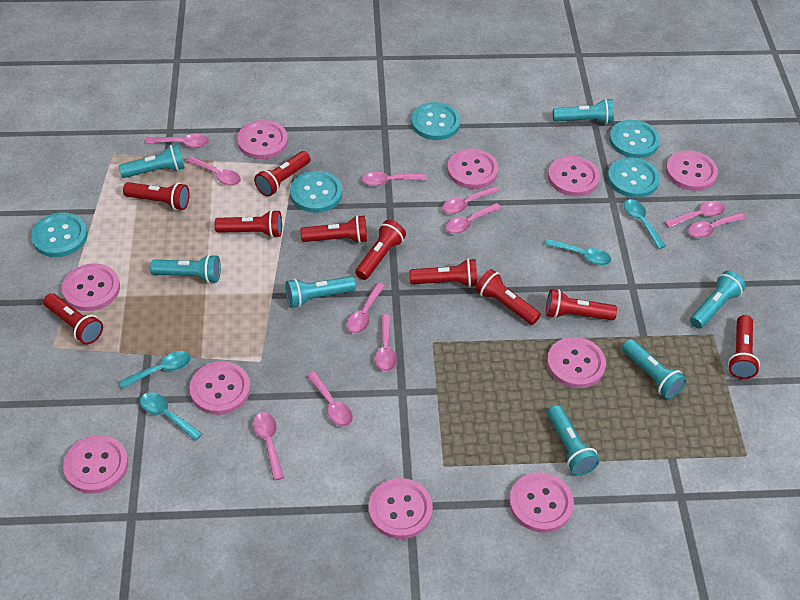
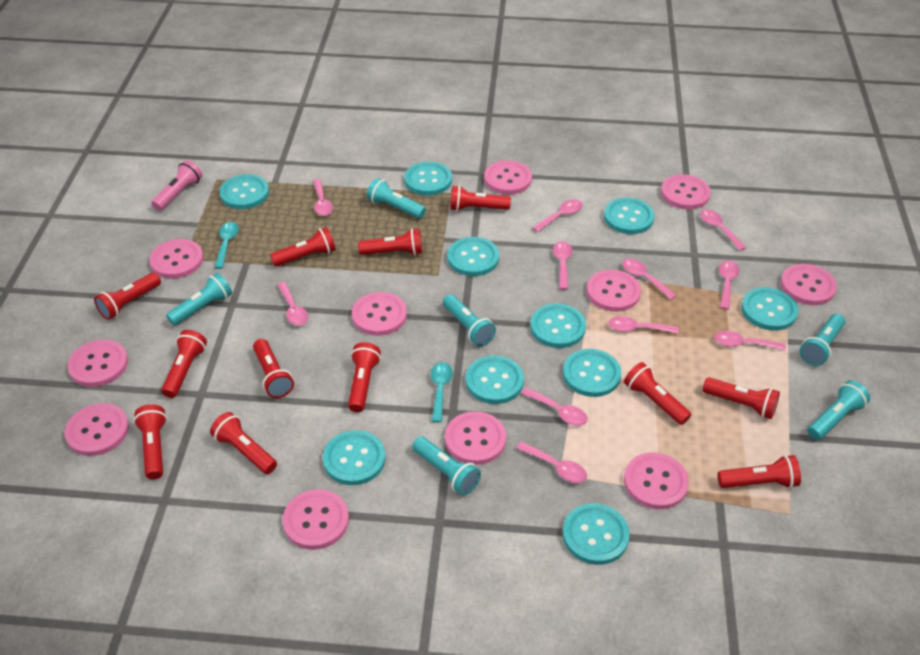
pink button: [62,263,120,311] [63,435,128,494] [190,361,250,415] [237,120,288,159] [368,478,433,539] [447,148,498,189] [509,472,574,533] [547,337,606,388] [548,156,600,196] [666,150,718,191] = 10 -> [65,403,129,456] [67,340,128,387] [149,239,203,279] [283,489,349,550] [352,292,407,336] [445,411,506,465] [484,160,532,195] [587,270,641,312] [624,452,689,509] [661,174,711,209] [781,264,837,305] = 11
pink flashlight: none = 0 -> [151,160,202,211] = 1
red flashlight: [43,293,103,345] [123,182,190,210] [215,210,282,238] [254,151,310,197] [301,215,367,243] [355,220,406,280] [410,259,477,288] [475,269,541,325] [546,289,617,320] [728,315,760,379] = 10 -> [94,273,161,320] [134,405,167,480] [161,330,207,398] [210,412,277,474] [253,339,294,398] [270,227,336,267] [348,342,381,412] [358,228,422,255] [450,185,511,211] [624,362,691,425] [703,378,780,419] [718,455,801,488] = 12
turquoise button: [31,212,88,257] [290,171,342,213] [411,102,461,140] [607,157,660,198] [609,120,660,158] = 5 -> [220,174,269,209] [323,430,385,485] [404,161,452,196] [448,237,499,276] [466,355,524,404] [530,303,586,348] [562,503,630,565] [563,349,621,397] [604,197,654,234] [741,287,798,331] = 10
turquoise flashlight: [119,144,185,178] [150,254,221,283] [285,276,356,308] [547,405,600,476] [553,98,614,124] [622,339,687,399] [690,271,746,329] = 7 -> [166,273,232,326] [367,178,426,219] [412,436,481,495] [443,294,496,347] [800,314,845,366] [807,380,870,440] = 6
turquoise spoon: [119,351,191,389] [140,392,202,441] [545,239,611,265] [624,199,666,249] = 4 -> [214,222,239,269] [431,362,453,422] = 2

